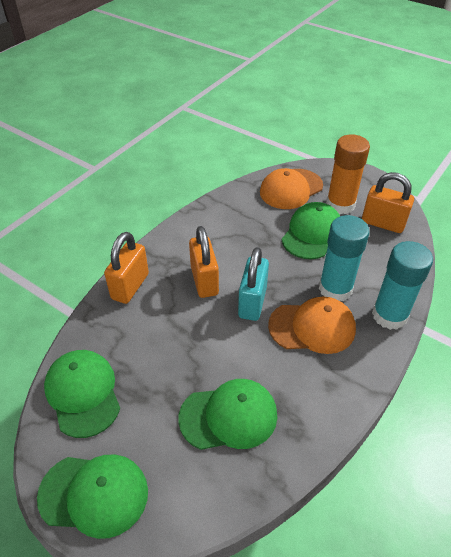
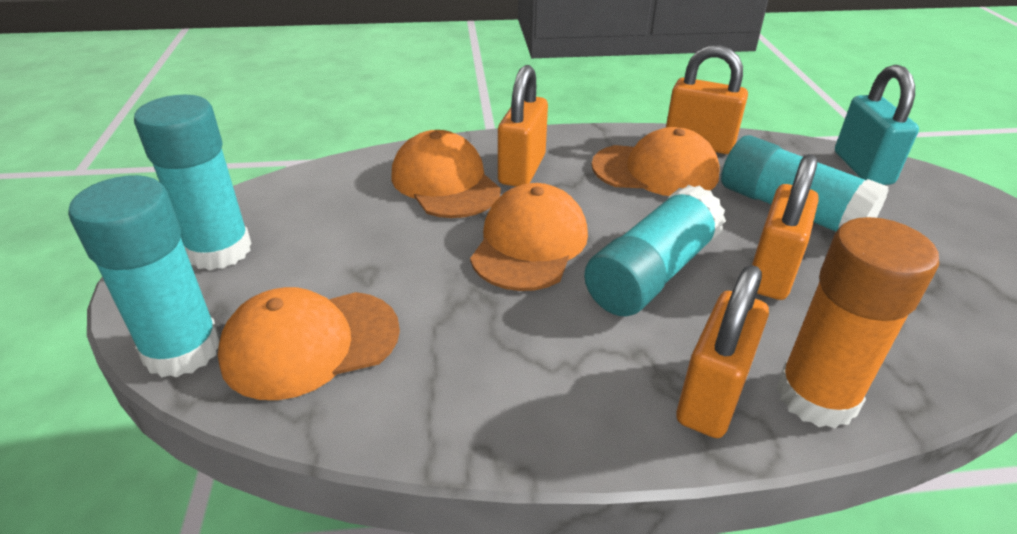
green cap: [37,455,148,539] [44,350,120,438] [178,379,277,450] [282,202,340,259] = 4 -> none = 0
orange cap: [260,168,323,209] [268,297,356,354] = 2 -> [218,287,400,400] [392,130,501,218] [470,183,588,291] [591,127,719,196] = 4
orange padlock: [104,232,149,304] [189,226,219,298] [362,172,414,233] = 3 -> [498,65,548,187] [666,45,748,154] [676,265,769,438] [752,154,819,300] = 4
turquoise glue stick: [319,215,370,301] [372,241,433,330] = 2 -> [68,175,220,378] [134,95,252,270] [584,185,726,316] [721,135,889,232] = 4

